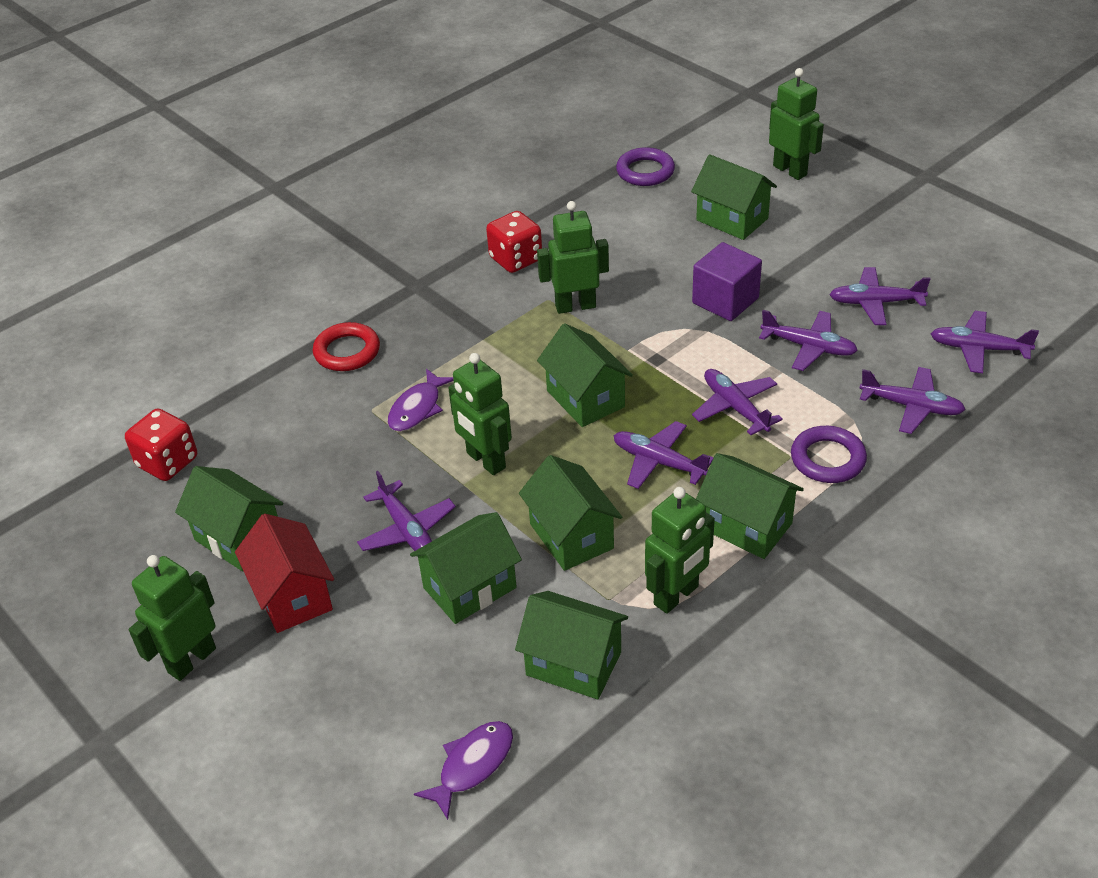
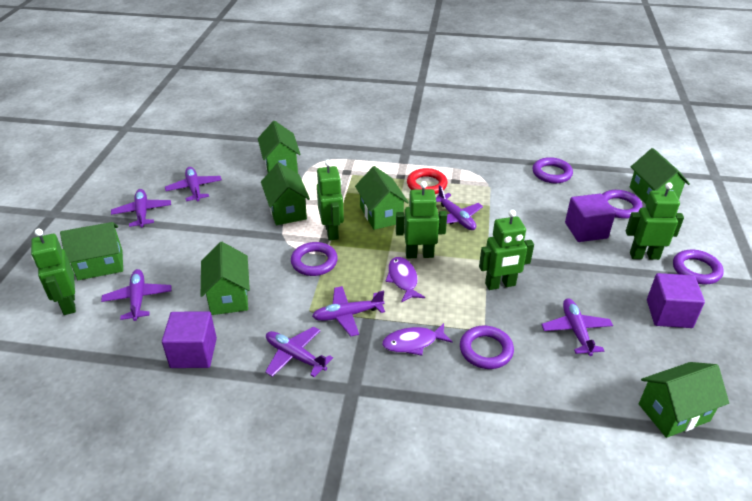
purple cube: [692,242,762,321] = 1 -> [162,311,217,368] [565,194,616,242] [647,273,705,328] = 3
purple ring: [616,147,675,186] [791,426,867,483] = 2 -> [291,242,338,276] [460,326,514,369] [532,157,573,183] [602,190,643,219] [673,250,724,284] = 5
red dice: [125,408,197,481] [486,211,542,273] = 2 -> none = 0
red house: [235,514,334,633] = 1 -> none = 0

